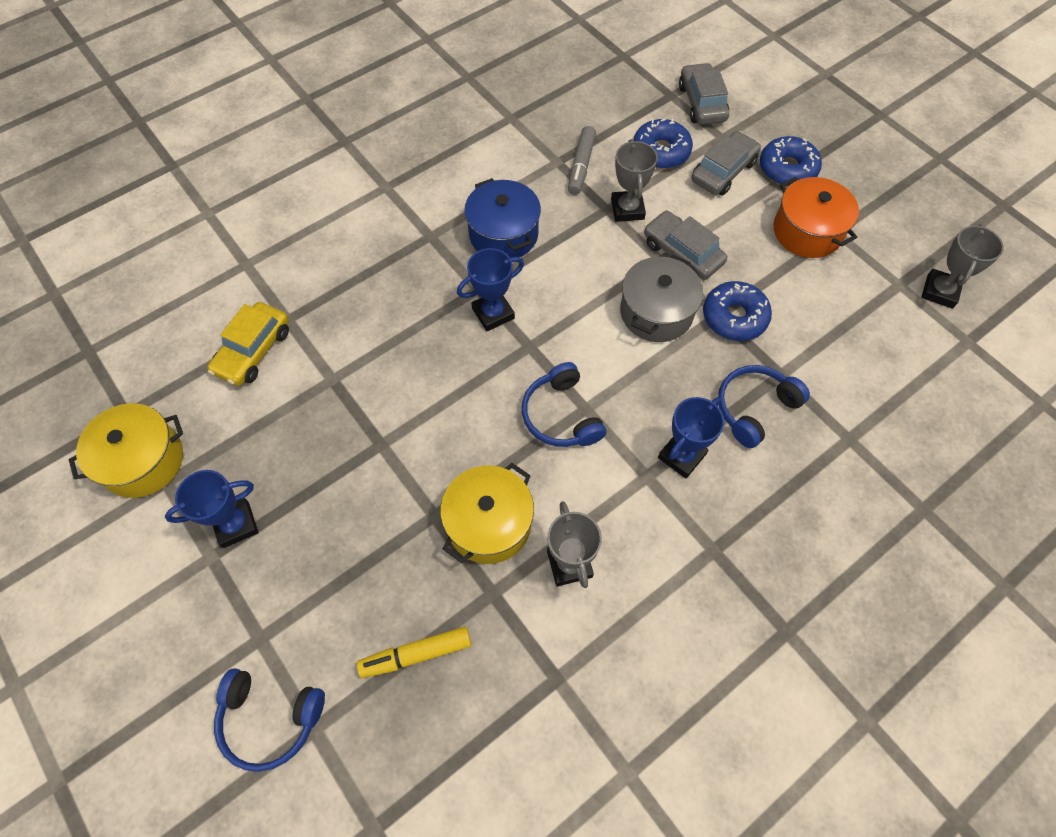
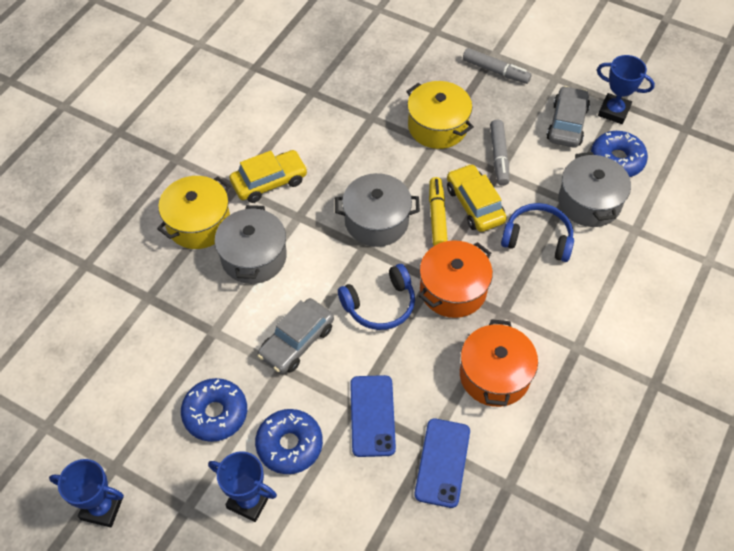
blue headphones: [214,668,325,772] [522,362,606,447] [718,365,810,448] = 3 -> [338,264,415,330] [501,203,574,262] = 2
blue phone: none = 0 -> [350,375,396,457] [414,419,470,508] = 2
blue pot: [464,178,541,258] = 1 -> none = 0
grey car: [644,211,727,280] [679,63,729,125] [691,131,761,196] = 3 -> [257,298,334,374] [547,86,590,148] = 2
grey marker: [568,126,596,195] = 1 -> [463,48,532,84] [490,119,510,186] = 2
grey pot: [620,255,703,342] = 1 -> [215,205,287,284] [335,173,420,247] [558,152,631,227] = 3
grey trophy: [547,501,602,588] [611,139,658,222] [921,224,1004,309] = 3 -> none = 0
orange pot: [774,177,859,258] = 1 -> [419,240,493,318] [460,319,538,407] = 2
yellow car: [207,302,289,386] = 1 -> [230,150,308,203] [447,164,507,232] = 2

